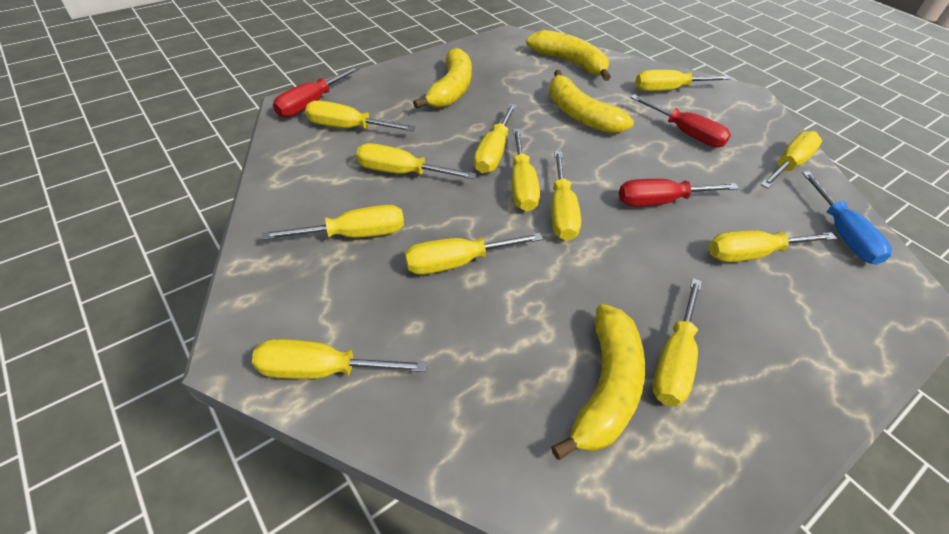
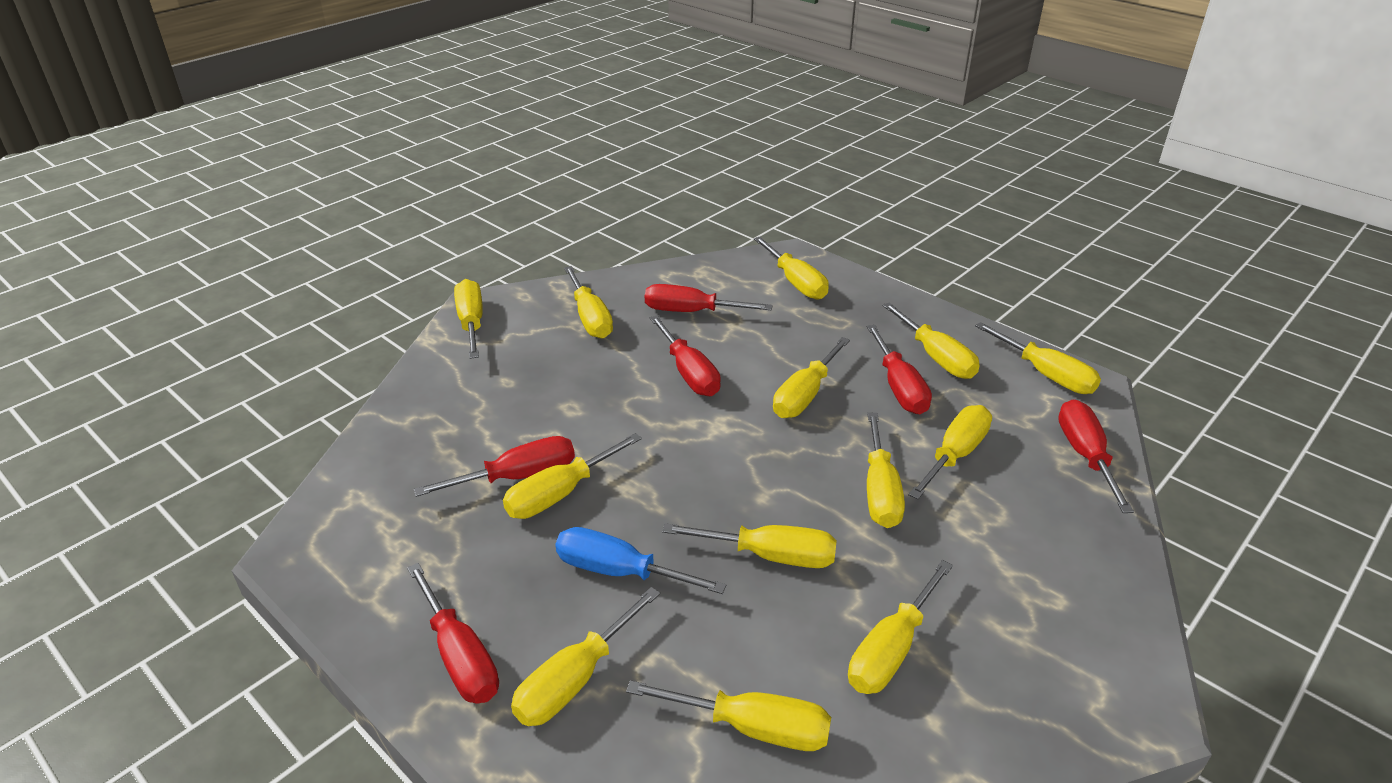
red screwdriver: [273,66,360,117] [619,179,739,207] [630,95,731,147] = 3 -> [407,563,499,703] [414,436,575,497] [645,284,773,312] [650,315,721,396] [867,325,932,414] [1058,400,1134,513] = 6
yellow banana: [413,48,472,109] [526,30,611,81] [549,70,634,133] [551,304,645,460] = 4 -> none = 0
yellow screwdriver: [252,339,427,379] [262,205,404,240] [305,101,416,132] [356,143,476,179] [405,233,543,275] [474,103,517,173] [512,129,540,211] [551,151,581,241] [635,70,730,91] [652,278,702,407] [709,230,837,262] [761,131,822,188] = 12 -> [454,279,483,359] [503,433,642,519] [511,587,660,726] [564,266,613,339] [626,680,831,751] [662,523,837,568] [754,237,829,299] [773,337,850,418] [848,560,953,694] [867,412,905,528] [882,303,980,379] [908,405,992,499] [975,322,1101,394] = 13

